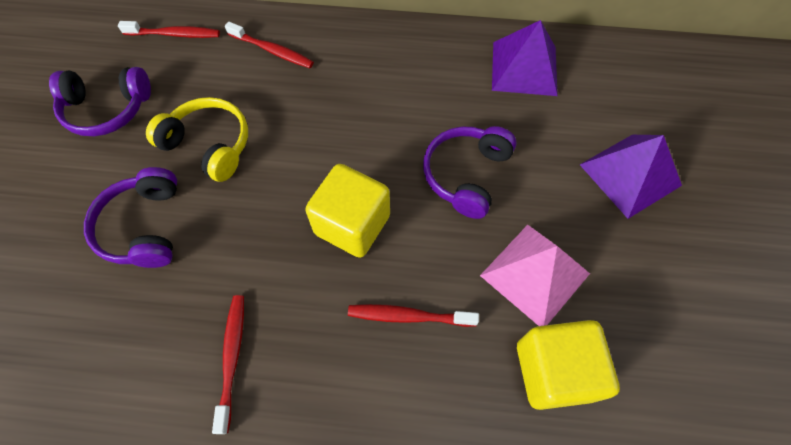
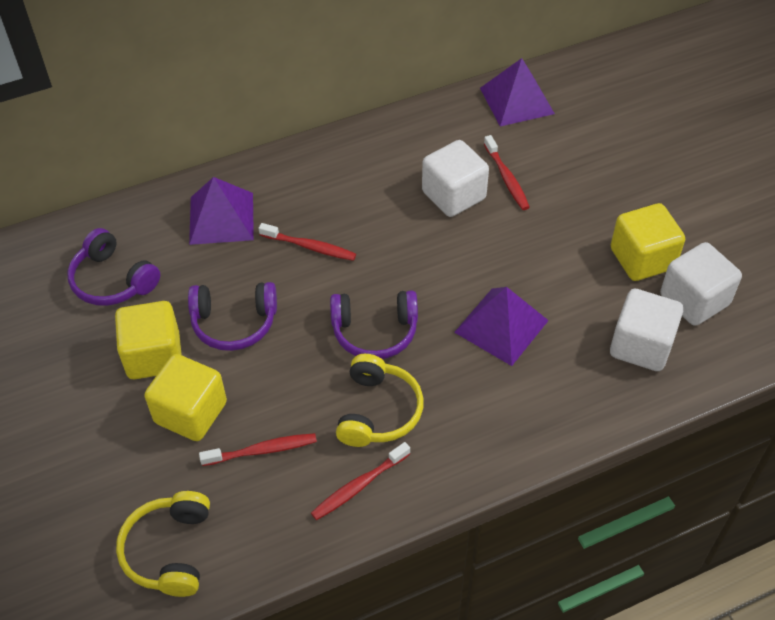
pink pyramid: [480,225,590,326] = 1 -> none = 0
purple pyramid: [492,20,558,96] [580,135,682,219] = 2 -> [189,177,254,245] [454,287,549,366] [480,58,555,126] = 3
white cube: none = 0 -> [422,140,489,217] [610,289,683,371] [660,242,742,326] = 3
yellow cube: [305,164,390,258] [517,320,620,410] = 2 -> [115,301,182,379] [144,354,227,441] [611,203,685,281] = 3
yellow headphones: [146,97,248,182] = 1 -> [116,491,210,597] [336,354,424,447] = 2

